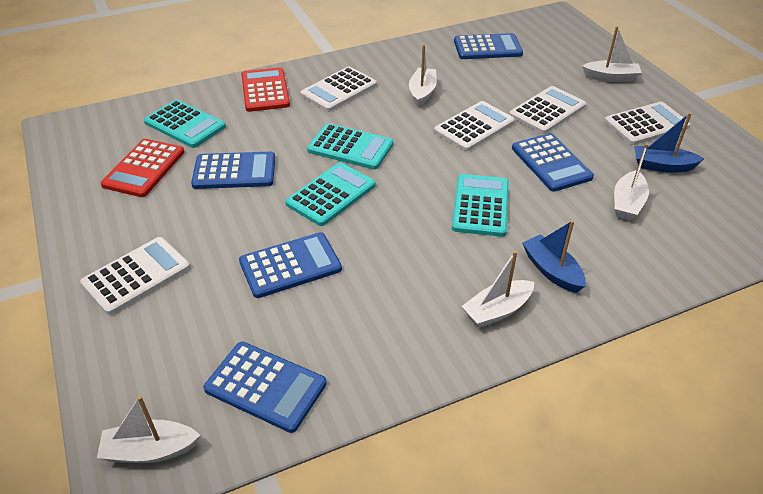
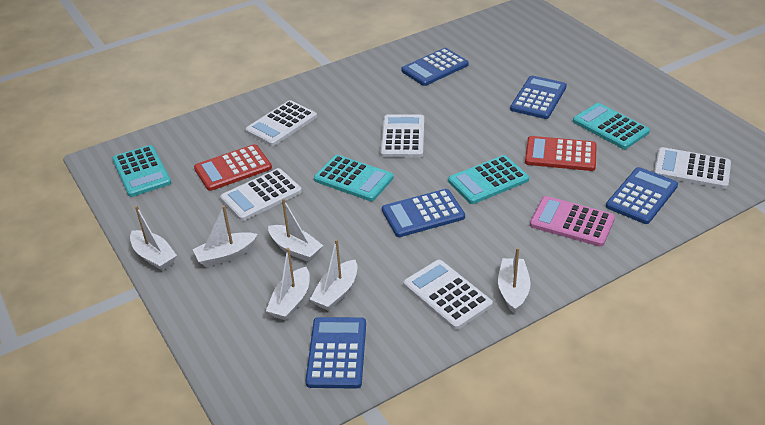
blue boat: [522,220,586,293] [634,113,704,173] = 2 -> none = 0
pink calculator: none = 0 -> [530,196,615,247] = 1
white boat: [97,396,200,463] [409,45,437,107] [461,251,534,328] [582,26,642,82] [614,143,649,220] = 5 -> [130,206,177,271] [193,205,258,267] [266,248,310,320] [268,199,323,262] [310,239,357,311] [498,247,531,313] = 6

